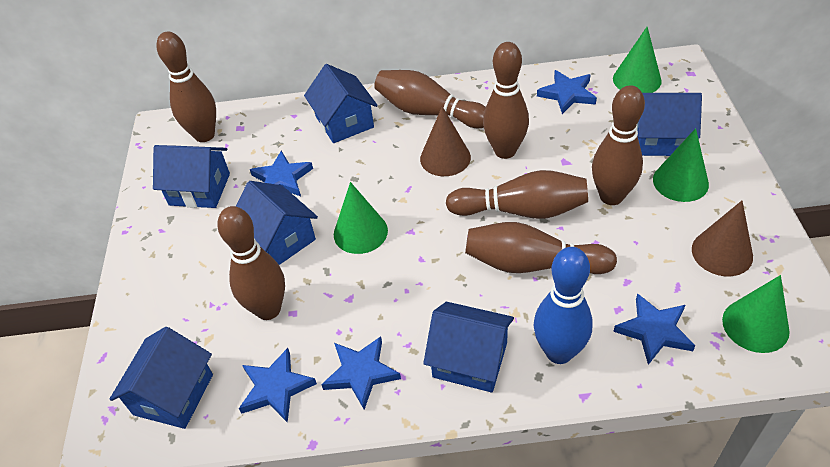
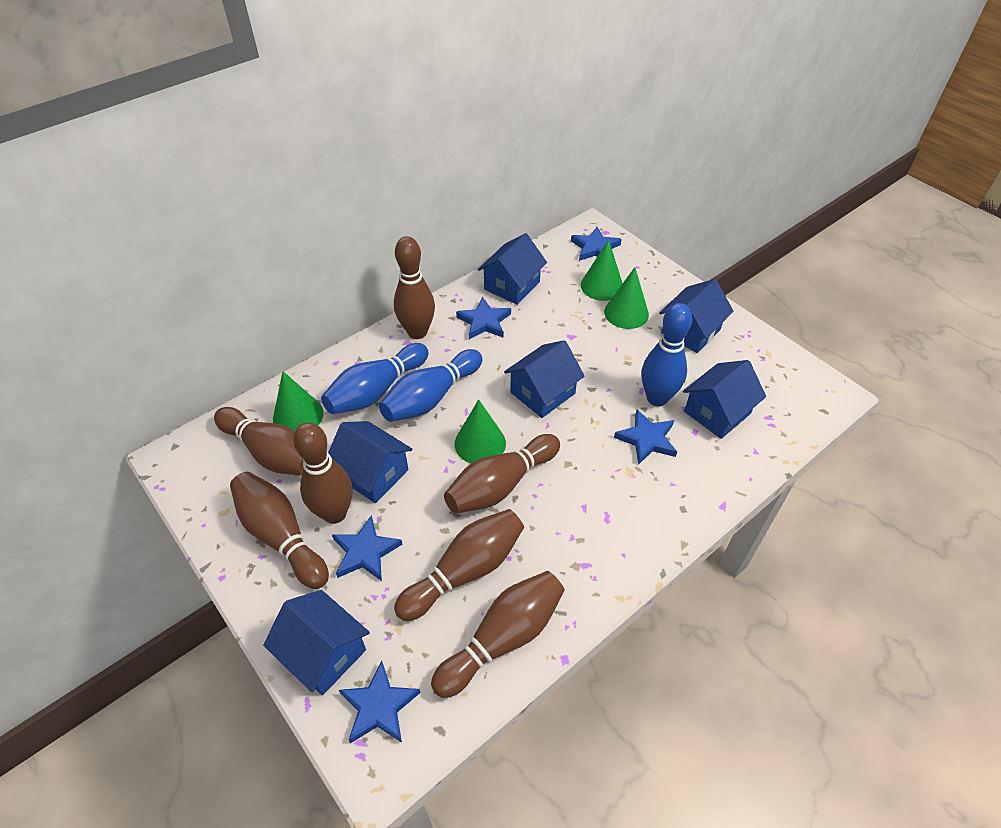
blue bowling pin: [534,247,593,364] = 1 -> [321,343,428,414] [379,349,482,422] [642,303,692,406] = 3
brown cone: [420,106,471,176] [692,201,753,276] = 2 -> none = 0

